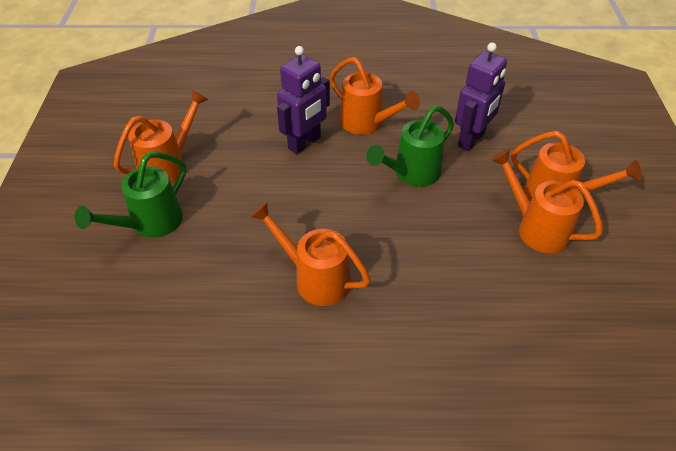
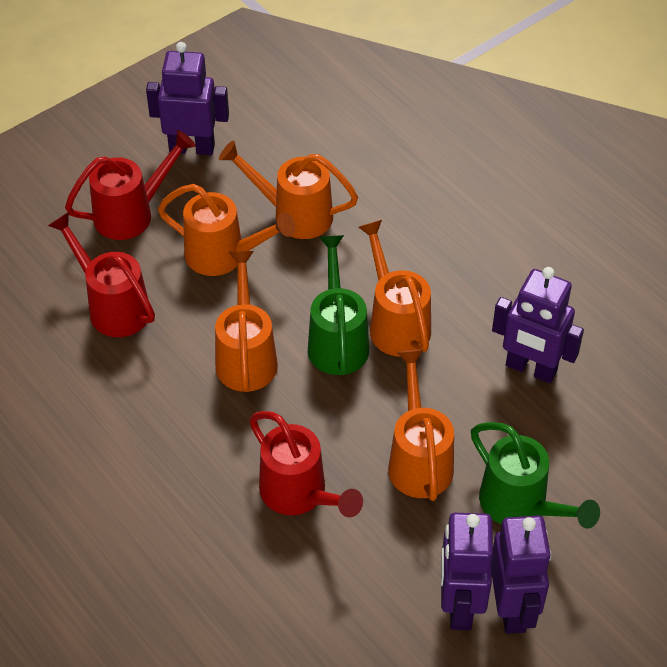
purple robot: [277,46,330,154] [455,42,507,151] = 2 -> [146,42,229,155] [441,513,493,630] [491,515,551,634] [492,267,584,383] = 4
red watering can: none = 0 -> [48,212,155,337] [65,130,196,240] [249,411,363,517] = 3

